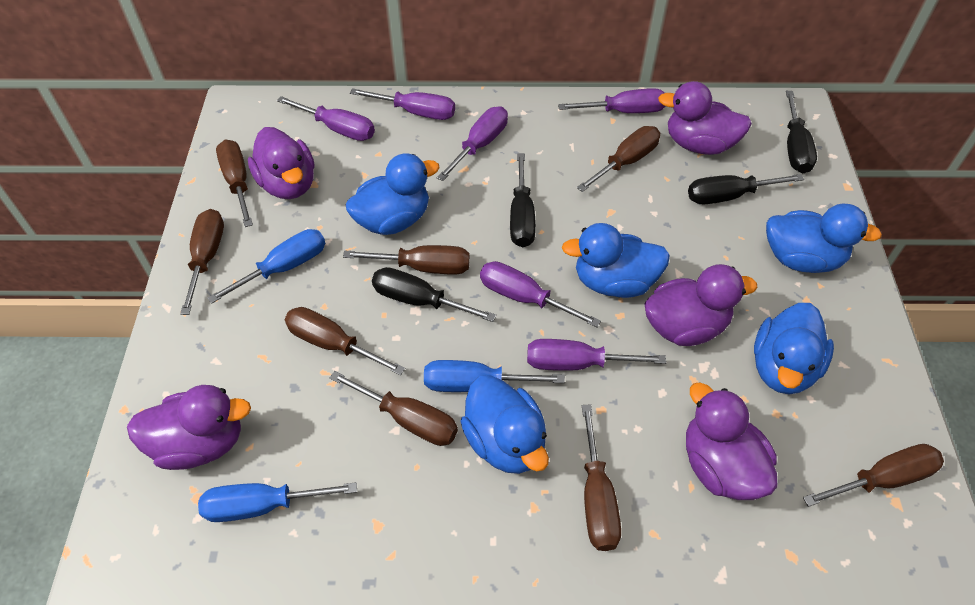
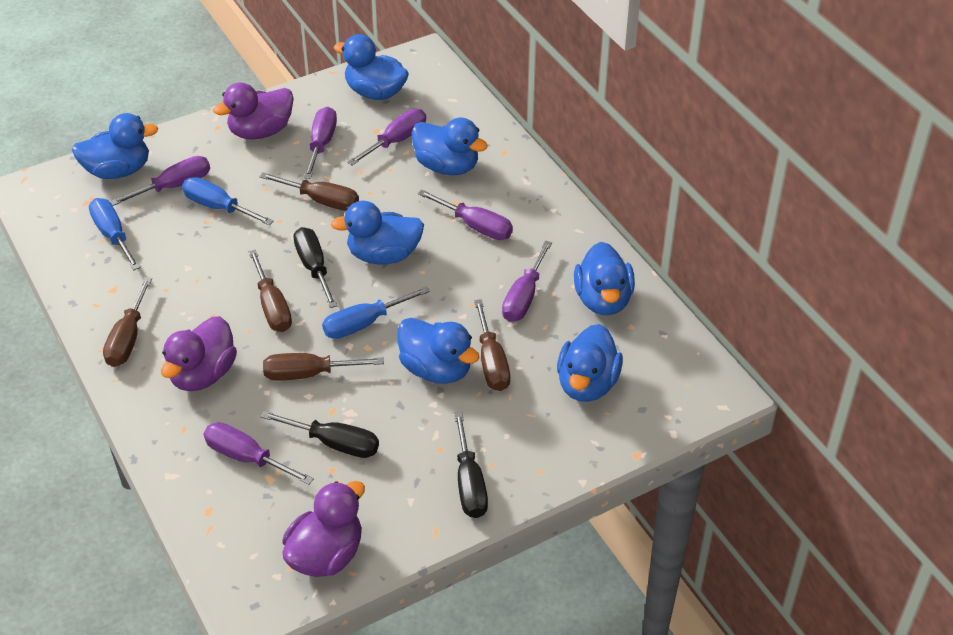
black screwdriver: [372,267,496,322] [510,153,536,247] [688,174,804,204] [786,91,817,173] = 4 -> [260,411,379,458] [293,227,337,308] [454,412,488,518] = 3
blue duck: [346,153,440,235] [460,375,549,474] [562,223,670,298] [754,303,834,394] [766,203,882,273] = 5 -> [72,113,159,179] [331,201,424,264] [334,34,409,100] [397,318,480,384] [411,117,488,175] [557,324,623,402] [574,242,635,316] = 7
brown screwdriver: [180,209,224,315] [216,140,253,227] [285,307,405,375] [330,371,458,446] [343,245,470,275] [577,126,660,192] [582,404,621,551] [803,444,944,507] = 8 -> [103,277,152,367] [249,250,292,332] [259,172,359,211] [263,353,384,381] [474,299,510,391] = 5
purple duck: [127,385,251,470] [248,127,314,199] [644,264,757,346] [658,81,752,155] [686,382,777,500] = 5 -> [161,316,237,391] [213,82,294,140] [282,481,365,577] = 3

